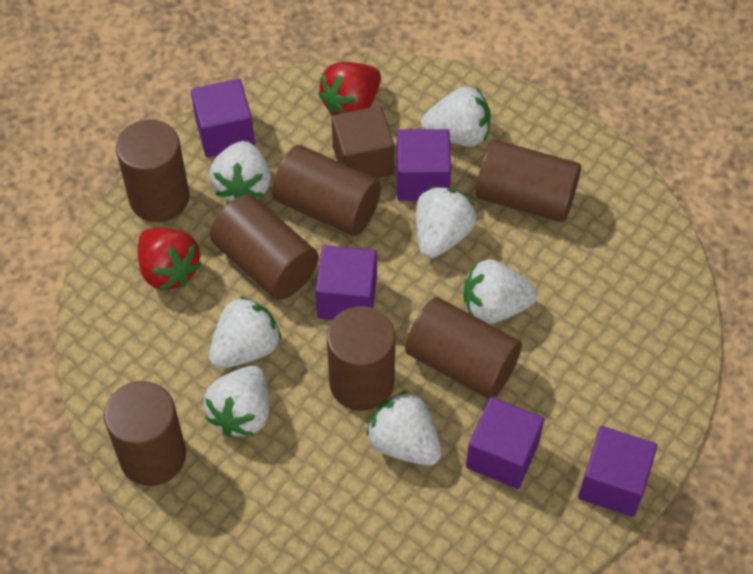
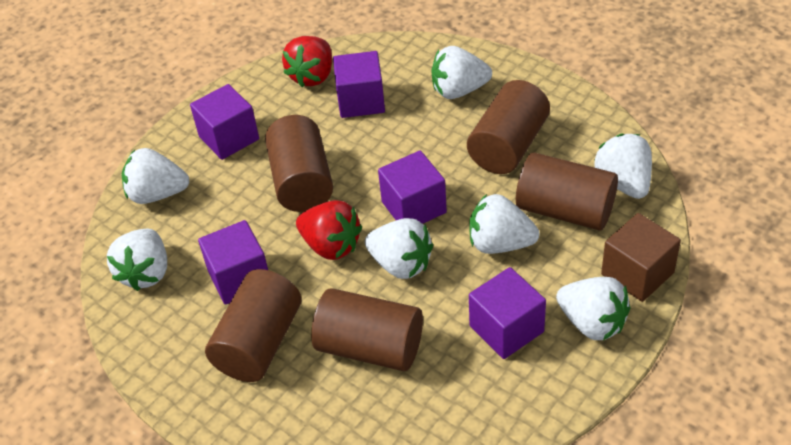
brown cylinder: [104,381,186,486] [116,119,190,222] [210,194,319,300] [272,145,381,236] [327,306,395,411] [405,297,522,399] [476,140,581,222] = 7 -> [205,269,301,382] [265,115,333,212] [311,288,423,371] [467,80,550,174] [516,152,618,231] = 5

